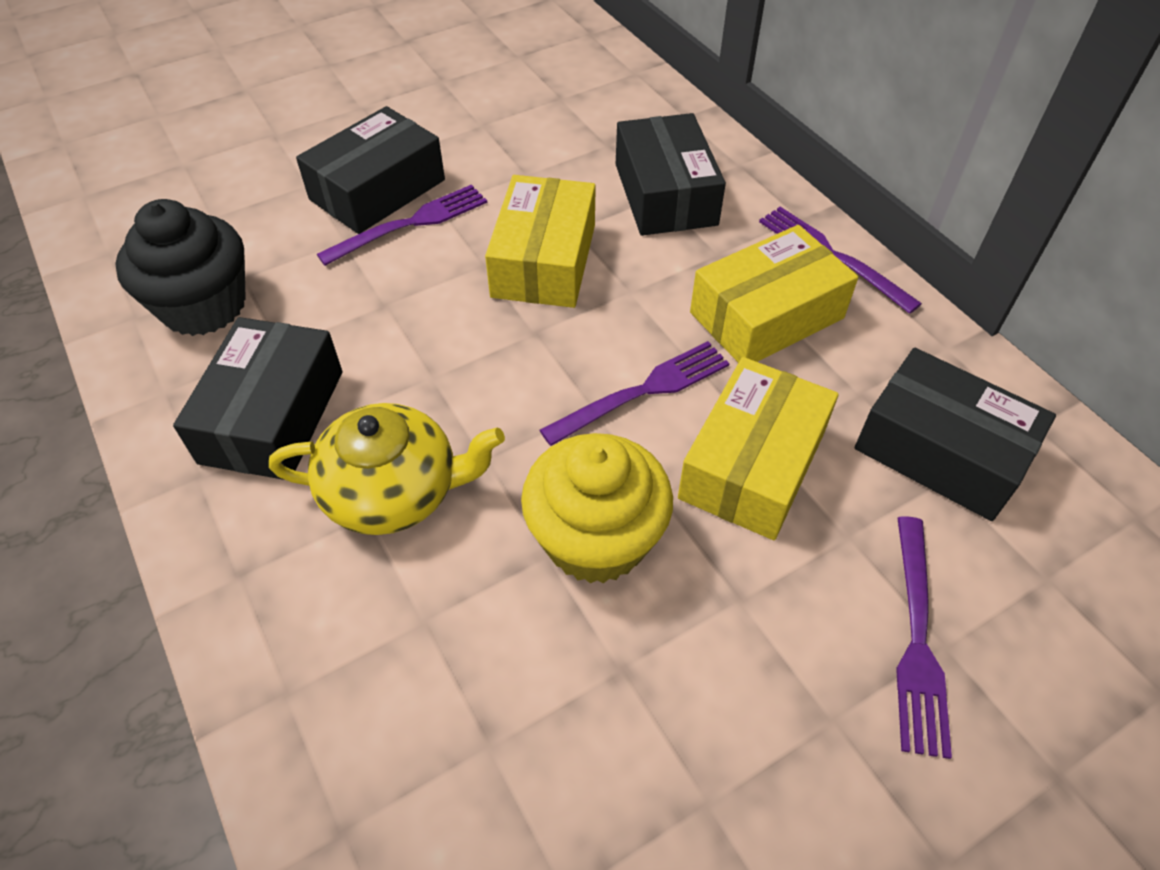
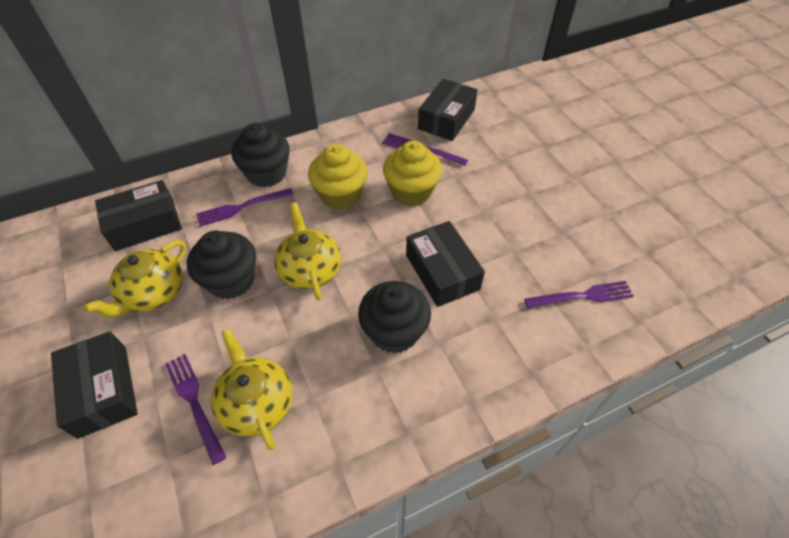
black cupcake: [115,199,246,336] = 1 -> [187,231,256,299] [232,123,290,187] [358,281,431,354] = 3
yellow box: [485,175,596,308] [678,357,839,540] [690,225,858,363] = 3 -> none = 0
yellow cupcake: [521,433,673,584] = 1 -> [308,144,368,210] [383,141,442,206] = 2
yellow teapot: [269,403,505,535] = 1 -> [84,240,186,317] [211,328,292,450] [274,202,341,300] = 3

